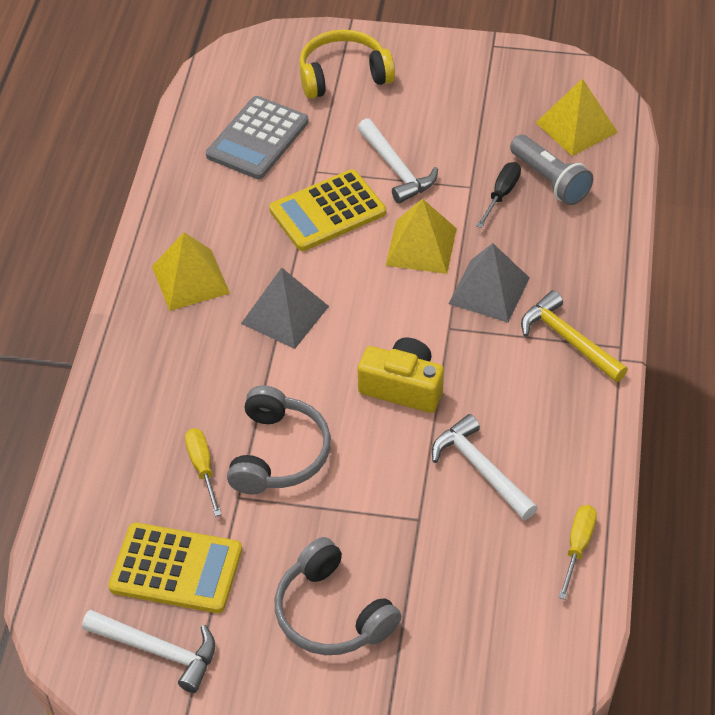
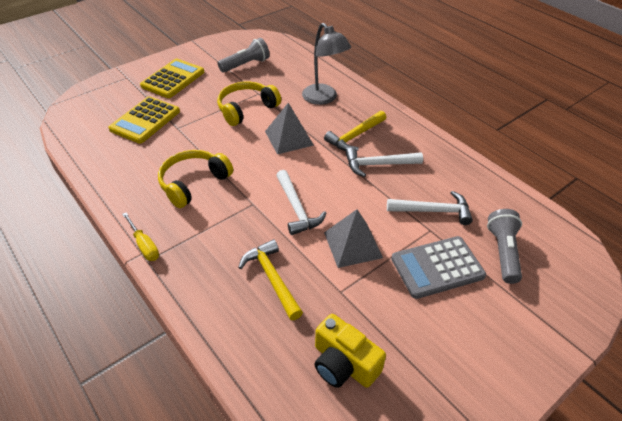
black screwdriver: [476,162,521,228] = 1 -> none = 0
grey flashlight: [510,135,593,205] = 1 -> [218,38,270,73] [487,209,522,284] = 2
grey headphones: [227,385,331,495] [275,537,401,655] = 2 -> none = 0
grey lamp: none = 0 -> [302,23,351,105] = 1
yellow hammer: [521,290,628,382] = 1 -> [238,239,303,320] [324,111,387,151] = 2
yellow headphones: [299,30,395,99] = 1 -> [158,150,233,208] [217,82,281,126] = 2
yellow pyramid: [152,232,230,311] [385,199,457,274] [536,78,618,156] = 3 -> none = 0
yellow screwdriver: [185,428,222,516] [559,505,597,599] = 2 -> [122,212,159,261] = 1

